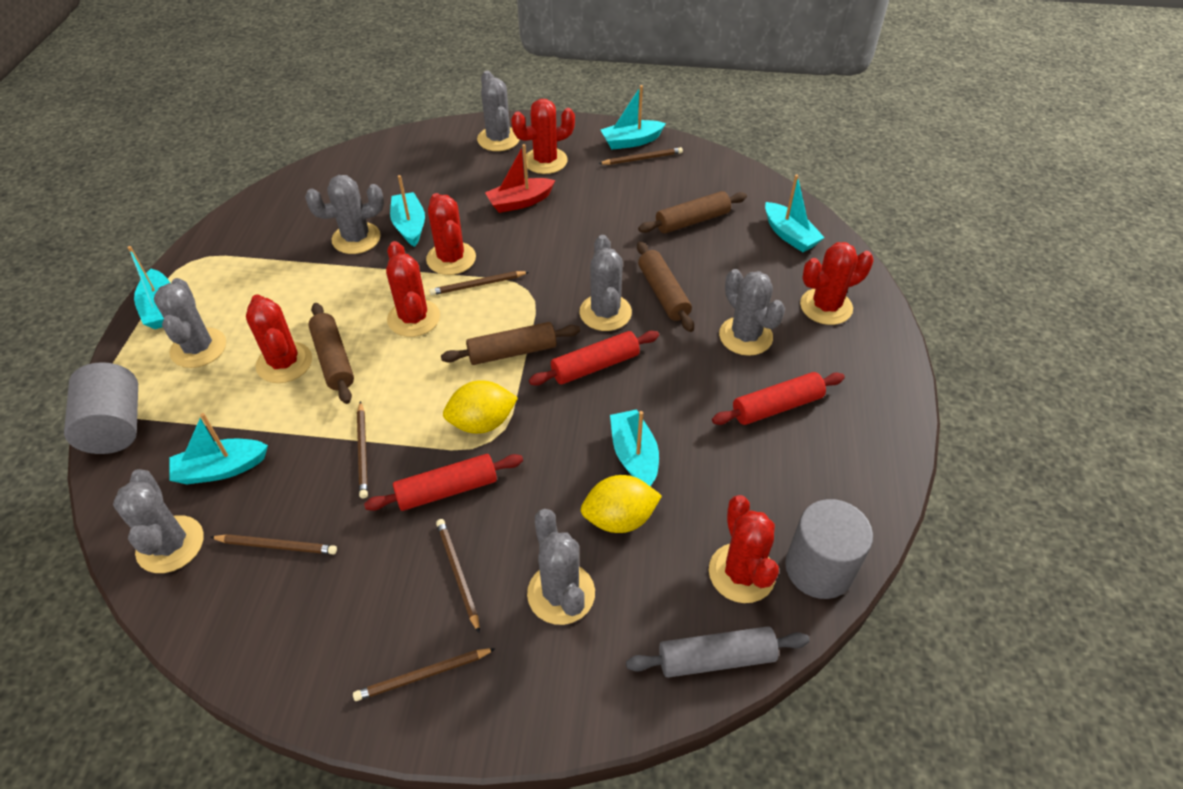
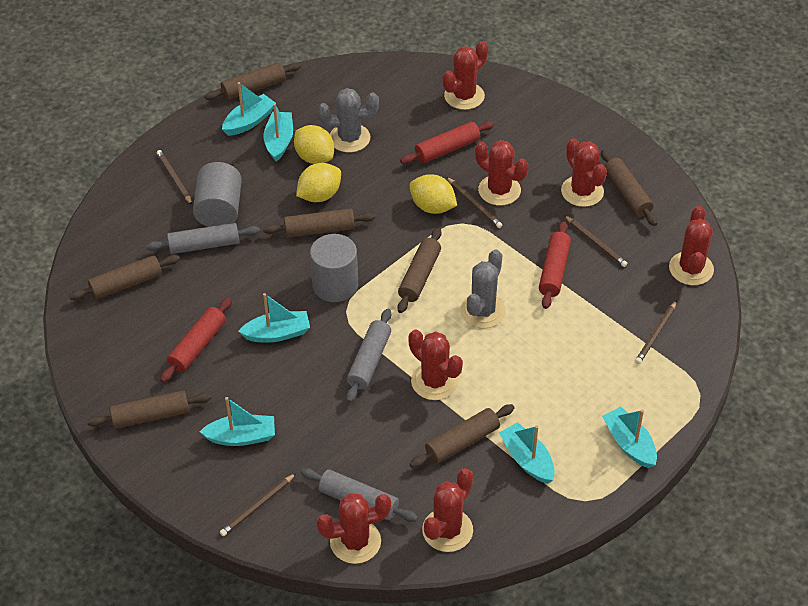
brown pencil: [210,534,337,554] [353,648,496,701] [357,401,368,498] [429,271,529,295] [436,519,480,633] [598,147,683,165] = 6 -> [157,150,192,205] [220,473,296,536] [447,177,502,228] [564,215,627,267] [635,300,677,364] = 5
brown rolling pin: [308,303,354,404] [441,322,580,365] [637,241,694,332] [638,191,747,234] = 4 -> [69,255,180,300] [87,391,211,429] [205,62,301,100] [263,209,375,238] [397,228,442,313] [410,404,514,468] [601,149,657,226] = 7
grey cactus: [113,469,204,573] [154,278,226,368] [305,175,384,254] [477,71,520,151] [527,509,595,625] [580,235,632,331] [719,269,785,356] = 7 -> [318,88,379,152] [460,249,506,328] = 2
grey rolling pin: [626,626,810,678] = 1 -> [146,223,260,254] [301,468,418,522] [346,309,391,403] = 3
red boat: [485,144,555,213] = 1 -> none = 0
red cactus: [246,294,312,383] [386,241,440,337] [426,193,476,275] [511,99,575,174] [709,495,779,603] [800,242,873,325] = 6 -> [316,493,391,564] [408,330,463,400] [422,468,473,552] [442,41,488,110] [475,140,528,206] [561,138,607,207] [669,206,714,285] = 7
yellow lemon: [443,380,518,434] [581,475,662,533] = 2 -> [294,125,334,164] [296,163,341,202] [410,174,457,214] = 3

